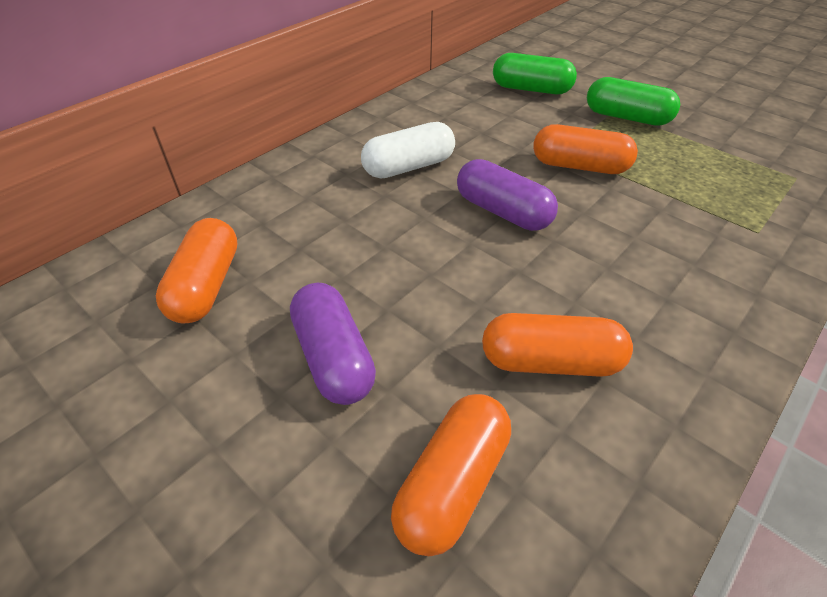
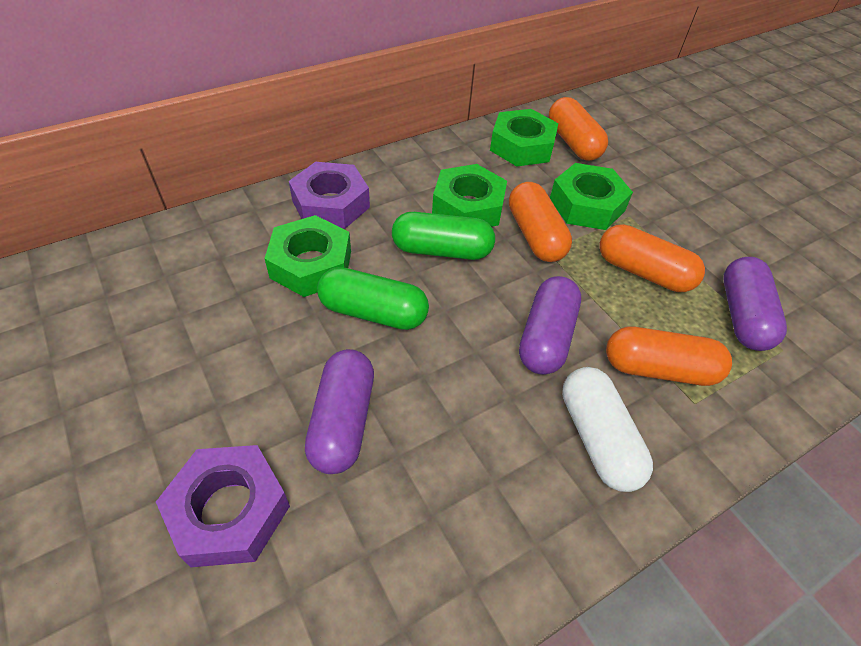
green nut: none = 0 -> [264,215,351,297] [432,164,507,227] [490,109,558,167] [550,163,633,230] = 4
purple capsule: [290,283,376,405] [457,159,558,231] = 2 -> [305,349,374,474] [519,276,581,375] [724,257,787,351] = 3
purple nut: none = 0 -> [156,445,290,567] [289,162,370,229] = 2

